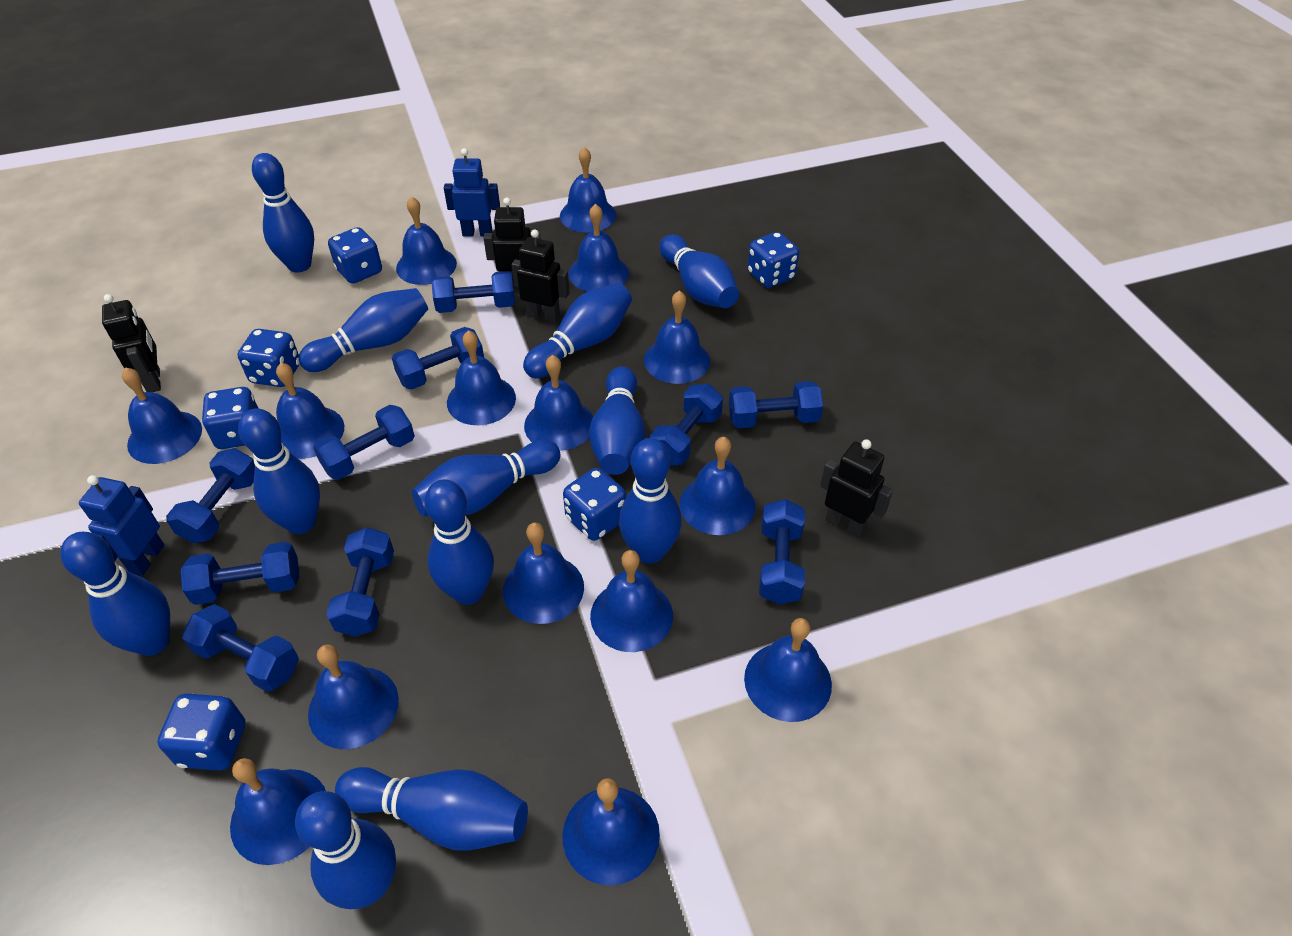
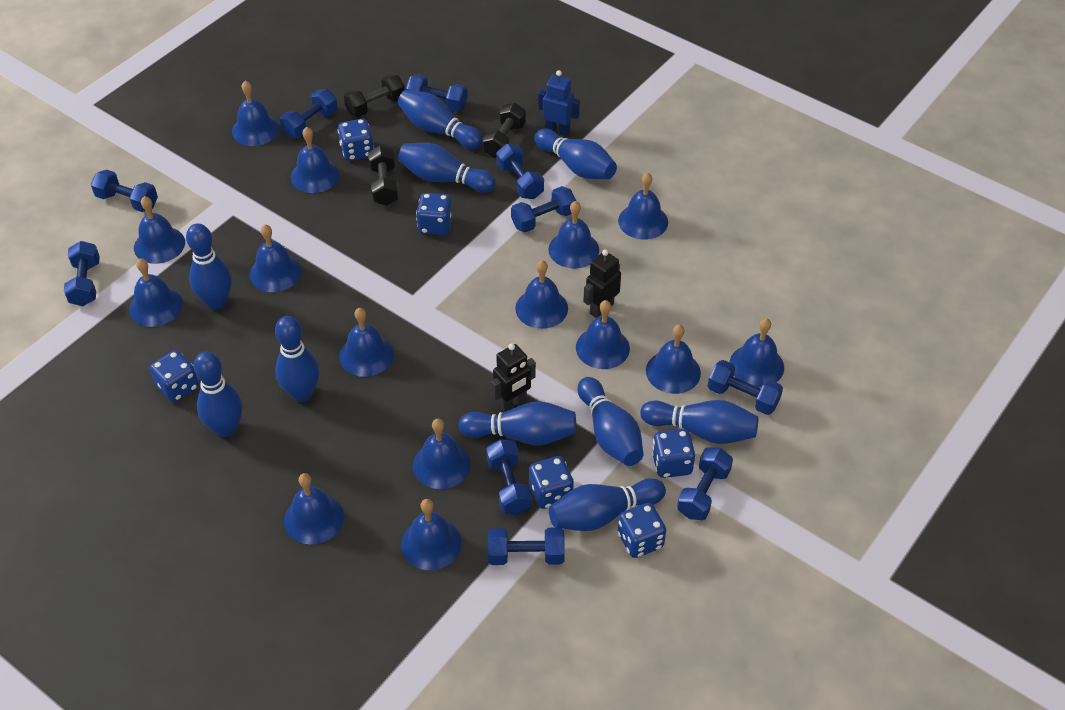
black dumbbell: none = 0 -> [344,74,405,117] [368,146,398,206] [483,103,526,158] = 3
black robot: [102,294,161,392] [483,197,541,285] [512,229,570,323] [820,439,893,537] = 4 -> [491,343,536,411] [583,249,621,318] = 2
blue bowling pin: [60,532,170,656] [238,408,320,534] [252,153,314,272] [295,791,396,909] [298,288,428,372] [335,767,528,850] [412,440,561,516] [424,479,494,605] [523,283,632,378] [589,366,645,475] [619,438,681,564] [660,234,739,308] = 12 -> [186,223,232,310] [194,351,242,437] [275,316,319,402] [398,89,483,149] [398,143,496,193] [459,401,576,445] [534,129,617,179] [549,478,666,531] [577,377,643,466] [640,400,758,444] = 10
blue robot: [79,475,164,576] [444,148,500,237] = 2 -> [538,70,580,137] = 1

